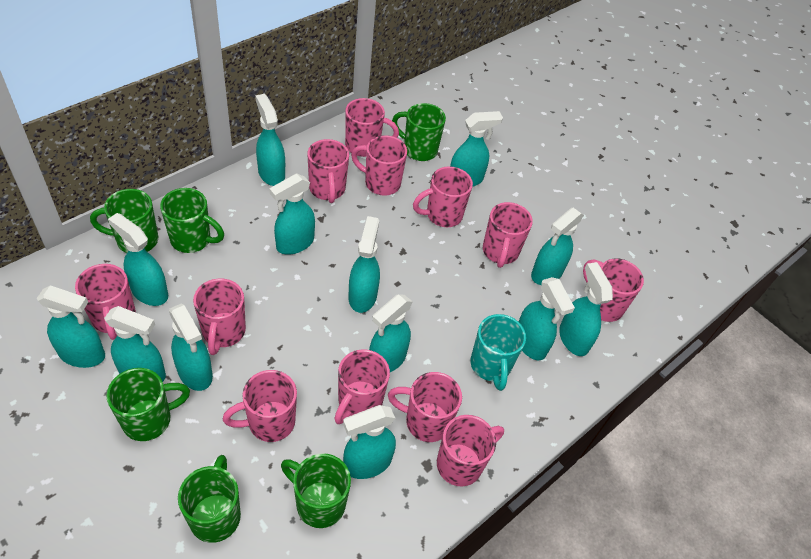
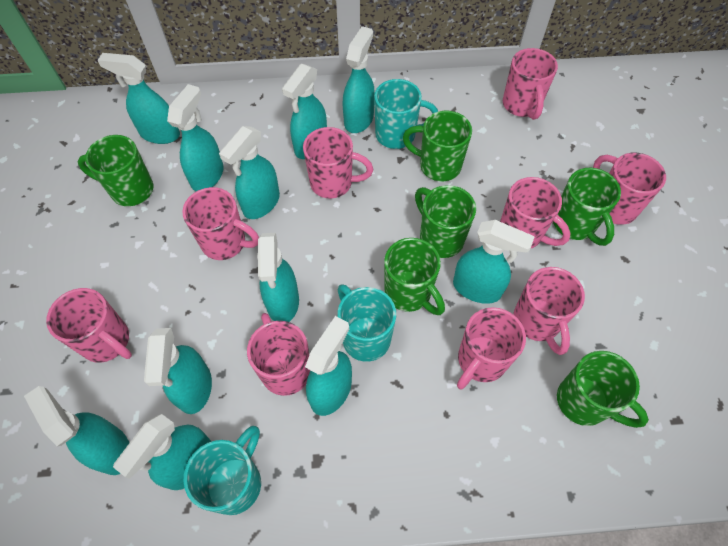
pink mug: [75,264,136,340] [193,278,246,355] [223,370,297,442] [307,139,349,203] [334,349,390,424] [345,98,399,157] [351,135,407,196] [388,372,462,442] [413,166,473,227] [437,415,504,486] [483,202,533,268] [583,258,644,322] = 12 -> [46,288,132,363] [182,187,259,260] [247,313,311,396] [303,127,373,198] [457,307,526,389] [500,177,570,249] [503,48,558,120] [513,267,585,355] [593,153,666,225] = 9
turquoise mug: [470,314,526,391] = 1 -> [184,426,261,515] [337,284,396,362] [374,79,438,149] = 3
turquoise spray bottle: [37,285,105,368] [104,306,166,382] [108,213,168,306] [169,304,213,391] [255,94,285,186] [269,173,315,255] [343,405,396,479] [348,216,380,313] [369,294,413,372] [450,111,503,187] [519,277,575,361] [531,208,584,285] [559,262,613,356] = 13 -> [24,386,129,475] [97,53,180,144] [113,414,211,490] [144,328,212,414] [167,84,224,192] [219,126,280,219] [257,233,299,322] [282,64,327,159] [305,316,352,416] [343,26,375,133] [453,220,535,304] = 11

